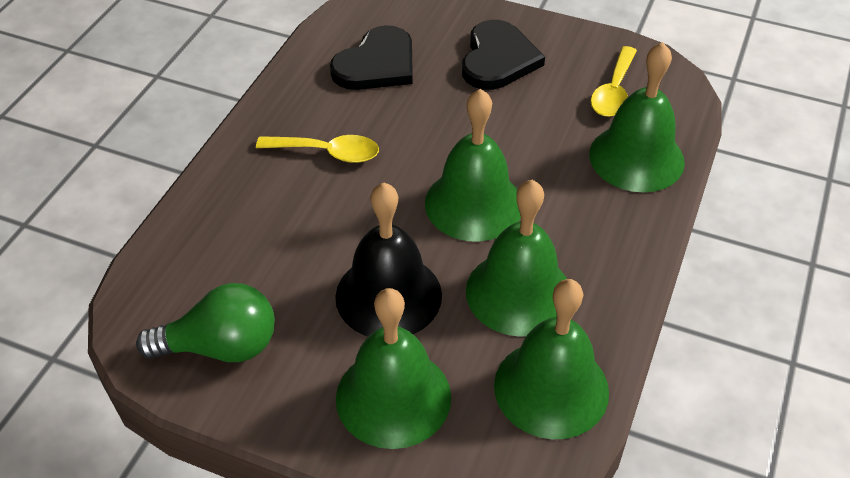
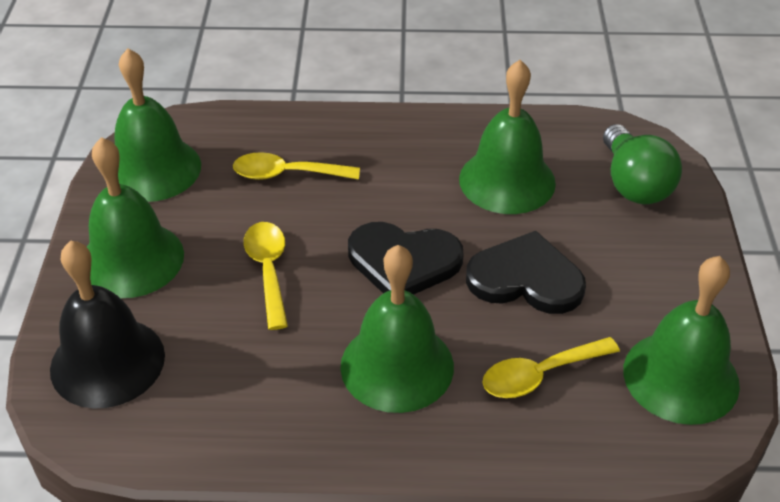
yellow spoon: [256,135,379,163] [591,46,637,117] = 2 -> [233,152,360,180] [244,222,288,330] [482,337,620,398] = 3

